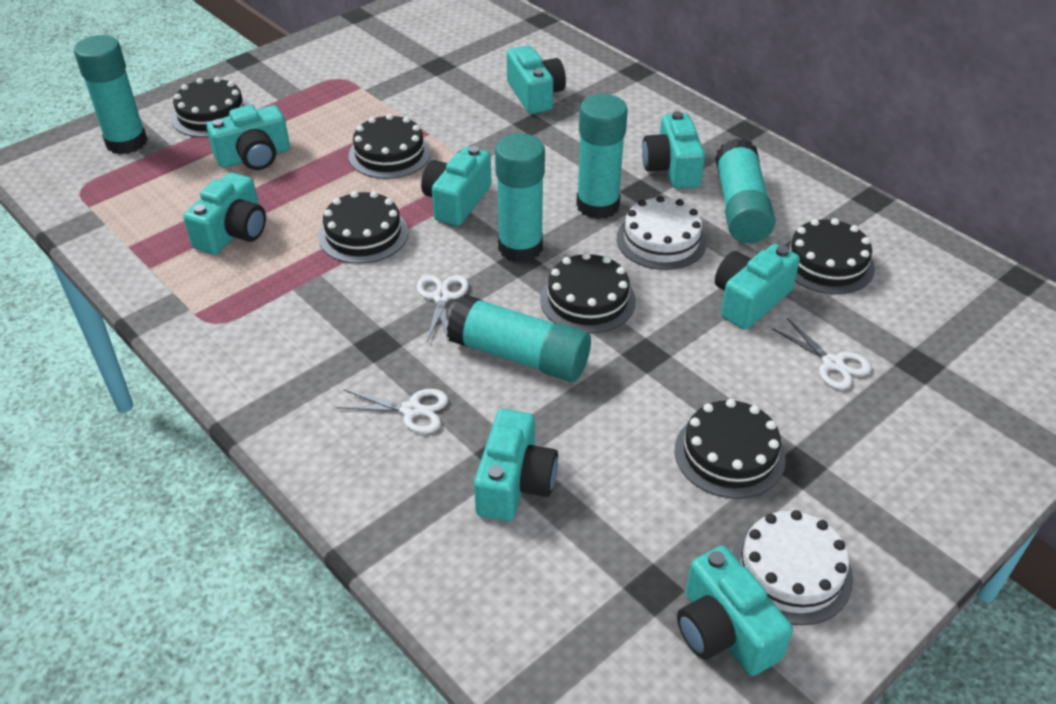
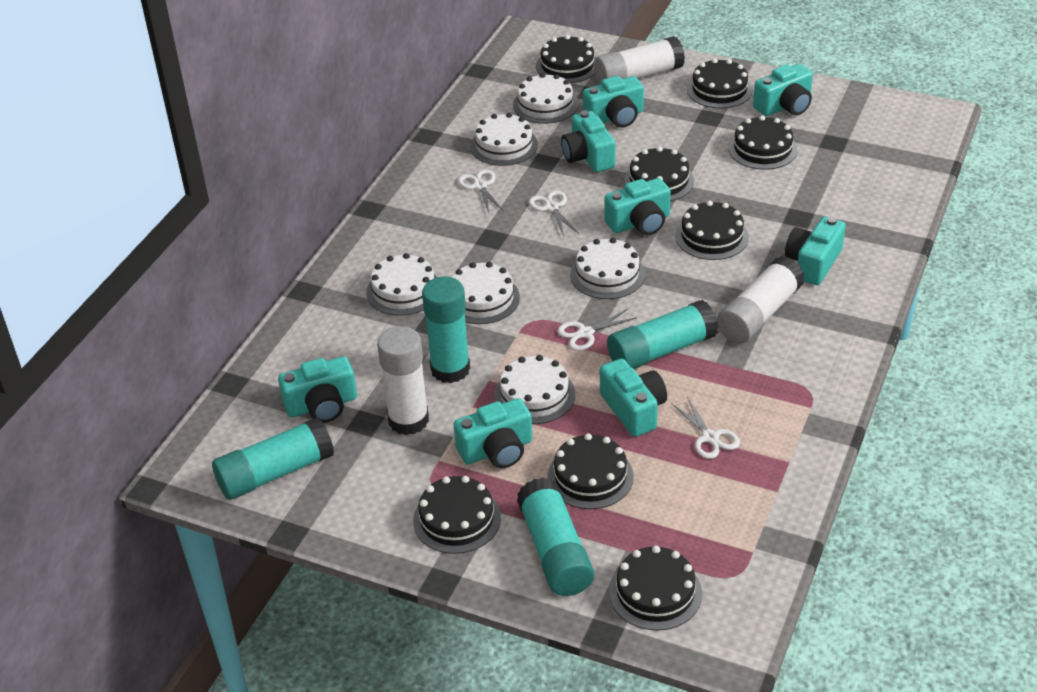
black cake: [171,77,250,137] [318,191,408,264] [348,114,431,179] [540,252,636,333] [675,399,786,499] [785,218,875,294] = 6 -> [413,476,501,554] [536,35,596,83] [547,433,634,509] [609,546,702,631] [624,146,694,201] [675,200,749,260] [687,58,753,108] [728,116,798,170] = 8
turquoise glue stick: [74,35,147,154] [447,294,591,382] [495,134,545,262] [576,94,628,219] [715,138,775,243] = 5 -> [212,417,334,500] [422,276,470,383] [517,477,594,596] [607,300,718,369] = 4
white cake: [617,196,707,270] [732,510,853,625] = 2 -> [366,253,437,316] [452,262,520,324] [470,113,538,166] [494,355,575,424] [513,73,578,124] [570,238,645,299] = 6
white glue stick: none = 0 -> [377,326,429,435] [594,36,685,85] [717,256,805,344] = 3
white scissors: [337,389,448,434] [417,275,468,343] [772,318,871,390] = 3 -> [458,169,504,213] [529,190,578,236] [557,309,637,351] [671,397,740,459] = 4

